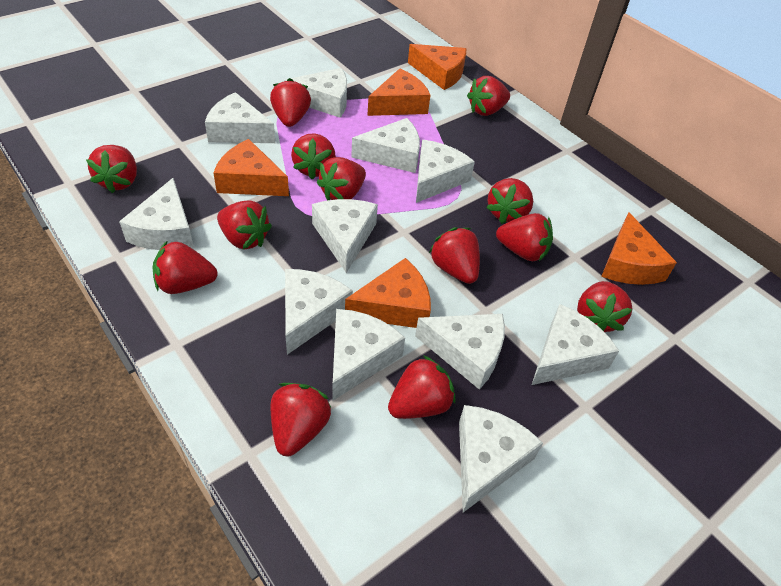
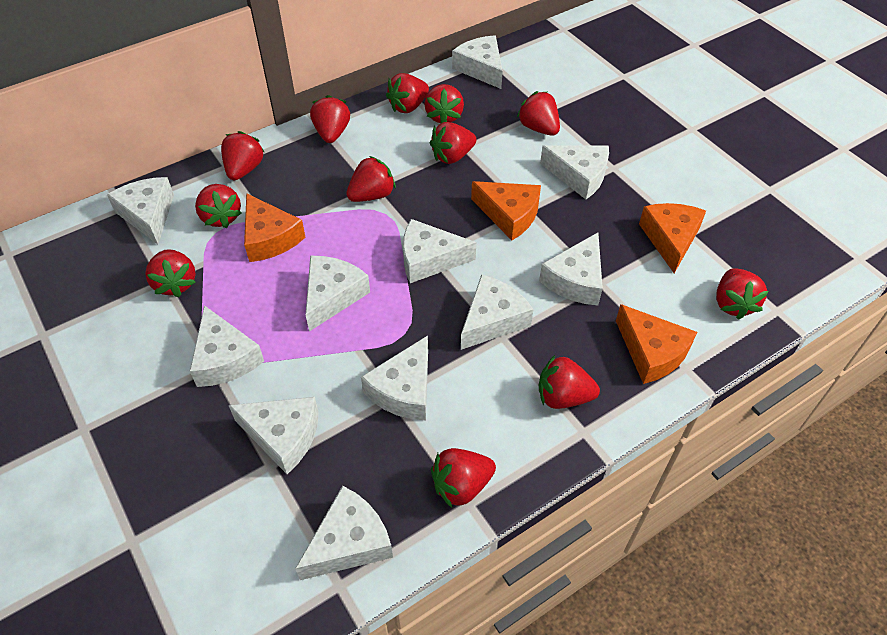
orange cheese: [213,139,289,196] [345,258,431,328] [367,68,430,116] [408,44,466,90] [601,213,677,285] = 5 -> [244,193,305,262] [471,181,541,240] [616,304,697,384] [639,203,706,273] = 4
red strawberry: [86,145,137,193] [152,240,218,294] [217,200,272,249] [270,78,311,127] [271,383,331,456] [291,133,336,180] [317,157,366,200] [388,355,455,419] [429,227,480,284] [467,76,510,116] [486,178,533,224] [496,213,553,261] [577,281,633,332] = 13 -> [145,249,196,297] [195,184,242,228] [221,131,264,180] [310,95,350,143] [346,156,396,202] [386,73,429,113] [424,84,464,123] [430,122,477,164] [431,448,496,508] [517,91,560,136] [539,355,600,409] [716,268,769,320] = 12

